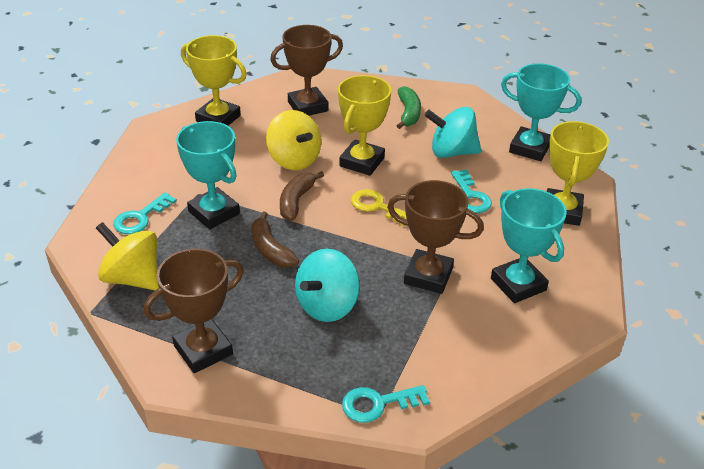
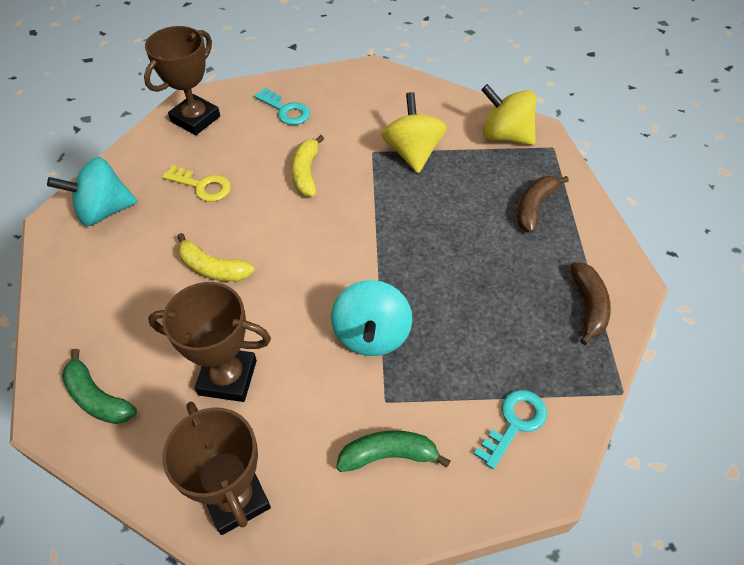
green banana: [397,86,421,129] = 1 -> [62,349,137,424] [336,430,450,472] = 2
turquoise key: [113,192,177,234] [342,385,430,423] [451,169,492,213] = 3 -> [254,88,310,125] [474,390,547,469] = 2
turquoise trophy: [176,121,240,229] [491,188,567,303] [501,63,581,161] = 3 -> none = 0
yellow banana: none = 0 -> [177,233,254,282] [291,135,324,196] = 2
yellow trophy: [181,35,247,126] [338,75,391,176] [547,121,609,226] = 3 -> none = 0

